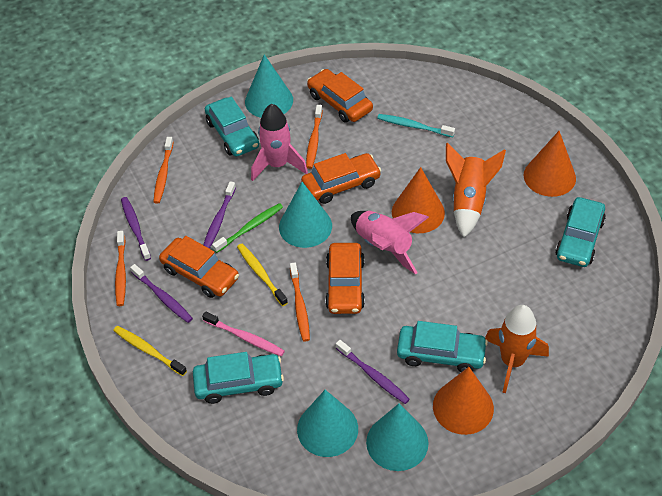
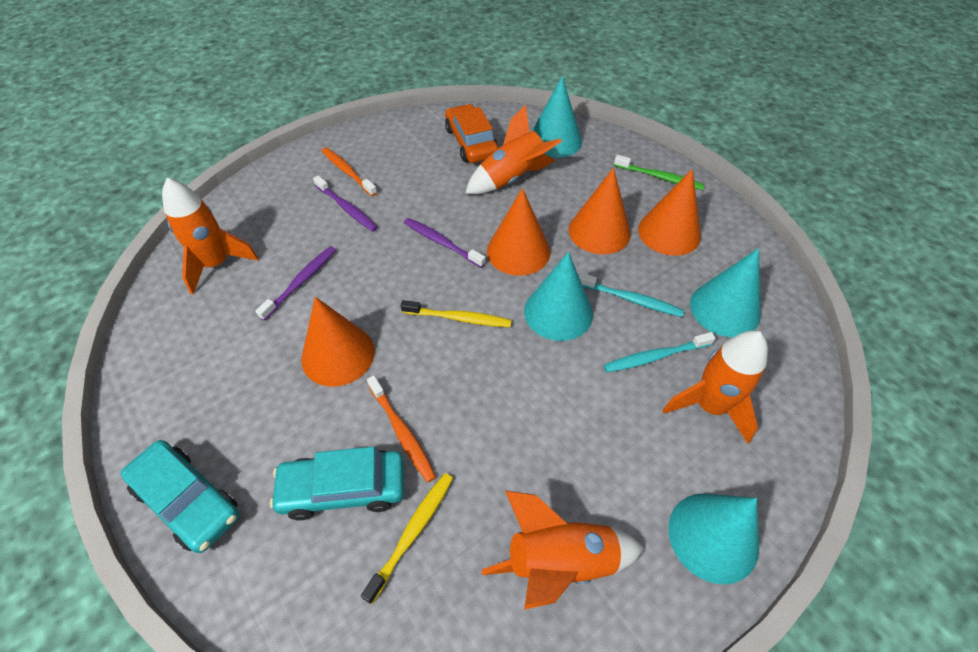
orange car: [159,236,239,298] [301,153,381,204] [307,69,373,123] [325,243,365,314] = 4 -> [445,104,499,163] = 1
orange cone: [392,167,445,233] [433,367,494,435] [524,131,576,197] = 3 -> [301,297,375,387] [487,188,550,276] [569,168,631,254] [638,169,701,256] = 4
orange rocket: [446,143,506,237] [485,305,549,393] = 2 -> [162,178,259,294] [465,105,562,194] [482,491,644,610] [663,331,768,443] = 4
orange toothbrush: [115,231,126,306] [153,137,174,204] [290,263,310,342] [306,105,323,169] = 4 -> [322,147,377,196] [367,376,436,482] = 2
pink rocket: [251,103,308,181] [351,211,429,275] = 2 -> none = 0
pink toothbrush: [202,312,285,356] = 1 -> none = 0
purple toothbrush: [121,197,151,261] [130,264,193,323] [203,181,236,249] [336,340,410,404] = 4 -> [255,246,336,321] [313,176,378,232] [404,218,486,268] = 3
turquoise car: [193,352,284,404] [205,97,259,157] [397,321,488,372] [555,197,606,267] = 4 -> [120,440,239,553] [270,447,404,521] = 2
turquoise toothbrush: [377,114,455,137] = 1 -> [579,272,684,317] [604,332,715,372] = 2

